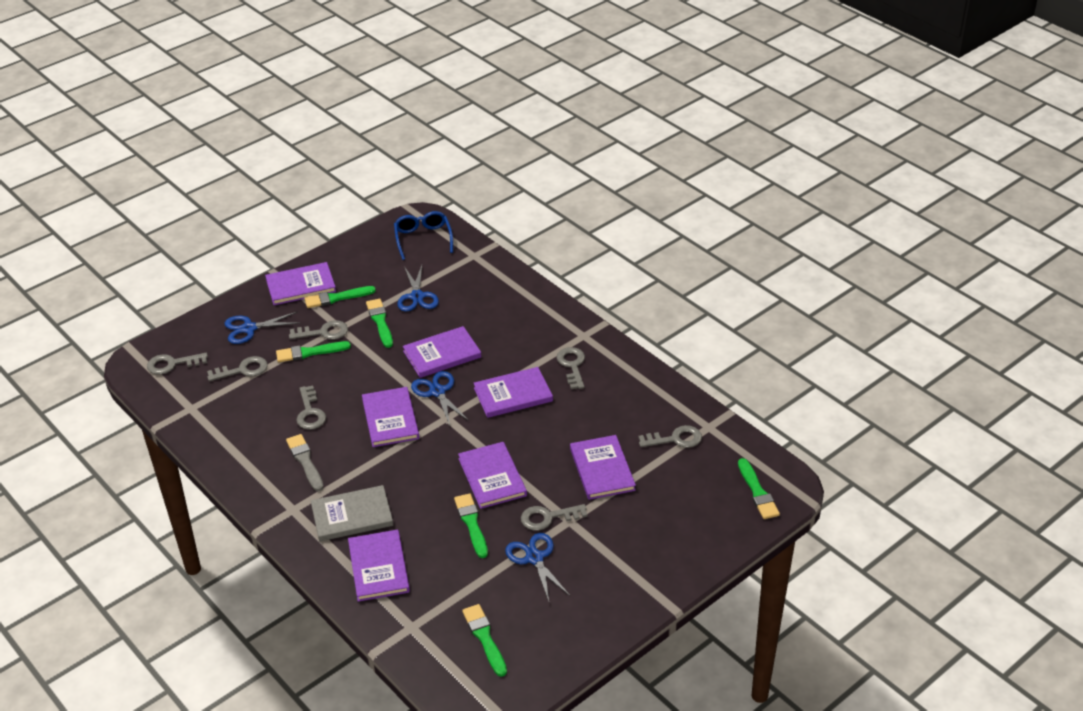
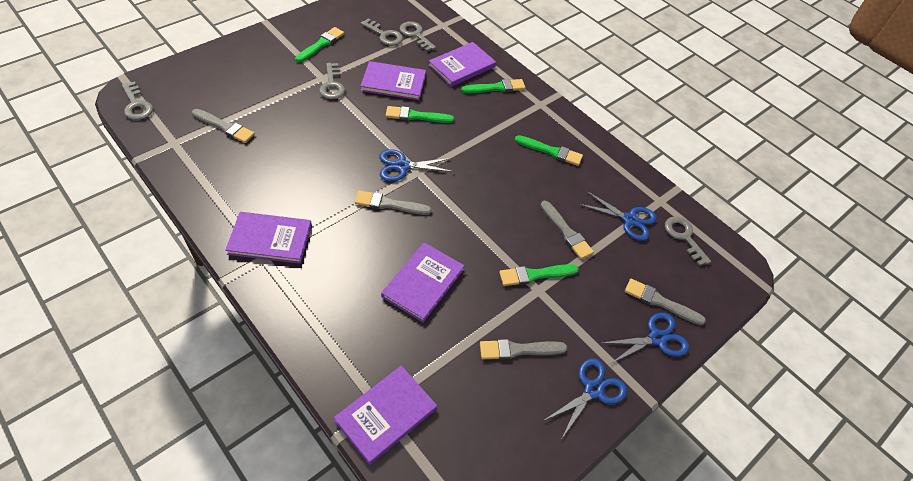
blue glasses: [394,211,453,260] = 1 -> none = 0
green brush: [276,341,351,362] [304,286,376,308] [366,299,393,348] [454,493,488,558] [462,604,507,677] [738,458,780,519] = 6 -> [295,27,344,63] [386,106,454,123] [461,79,526,94] [499,264,579,286] [515,135,583,166] = 5
grey book: [311,485,393,542] = 1 -> none = 0
grey brush: [286,434,323,491] = 1 -> [192,109,255,143] [354,191,431,215] [480,339,567,360] [540,201,594,259] [625,279,706,325] = 5
grey key: [147,353,208,375] [207,356,268,381] [289,320,348,340] [296,385,326,430] [521,504,587,531] [557,347,585,389] [638,425,702,448] = 7 -> [122,81,153,120] [319,63,345,99] [360,19,403,46] [400,21,436,52] [665,216,711,266] = 5
purple book: [265,262,336,305] [348,530,410,602] [362,387,419,447] [403,326,481,378] [458,442,527,509] [473,367,553,418] [570,435,636,500] = 7 -> [225,212,312,264] [334,366,437,465] [360,61,426,100] [381,243,464,322] [428,42,496,87] = 5

